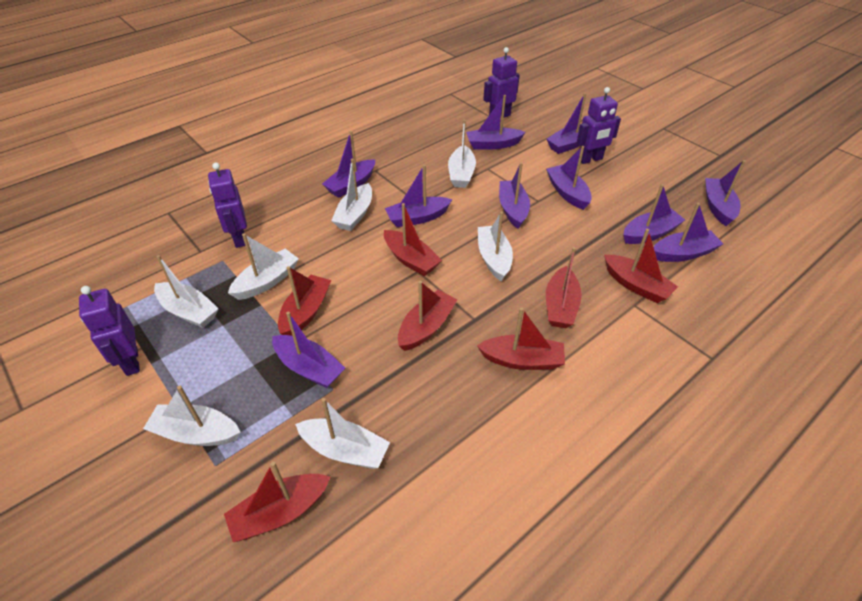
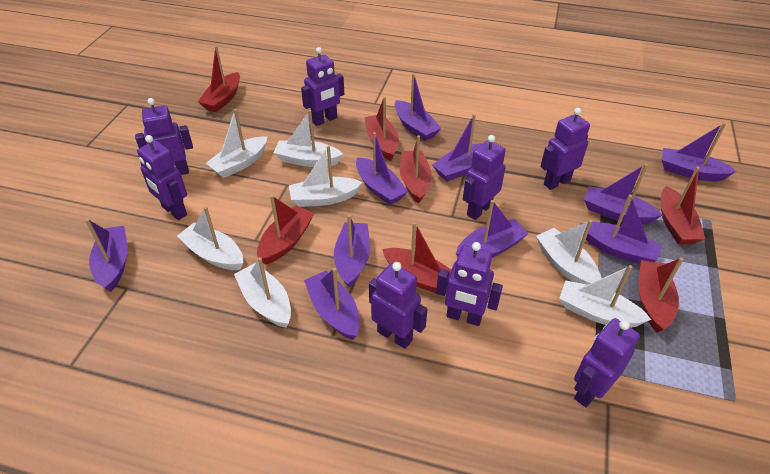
purple robot: [79,286,140,376] [208,162,247,248] [483,47,520,118] [577,87,621,164] = 4 -> [135,98,193,175] [137,135,187,220] [301,47,344,126] [369,262,427,349] [436,242,503,326] [463,135,506,220] [540,108,590,190] [574,318,640,407] = 8

